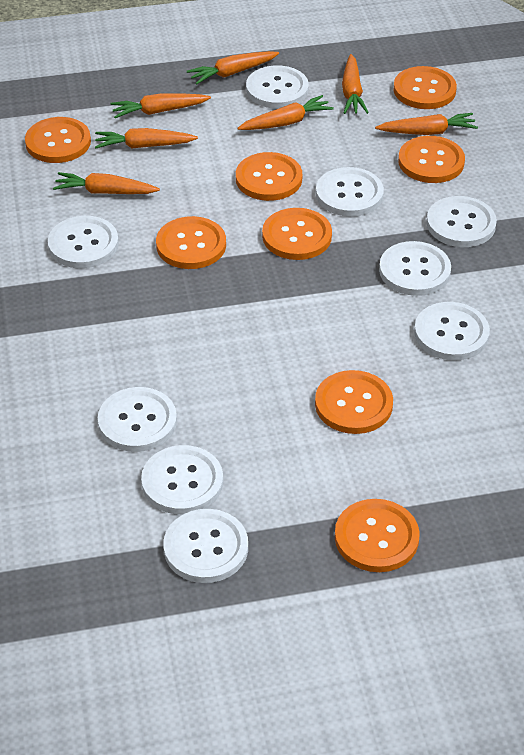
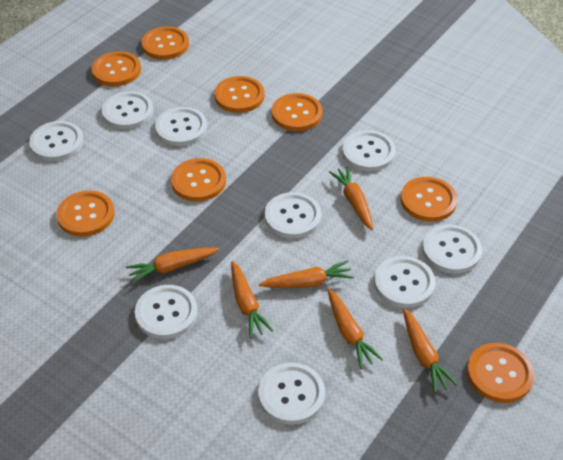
orange carrot: [53,172,160,194] [95,128,198,149] [110,93,211,118] [187,51,279,85] [237,95,334,130] [342,54,369,114] [375,113,478,135] = 7 -> [126,248,219,284] [231,261,274,338] [259,260,354,288] [328,289,383,369] [329,166,373,230] [403,308,458,393] = 6

